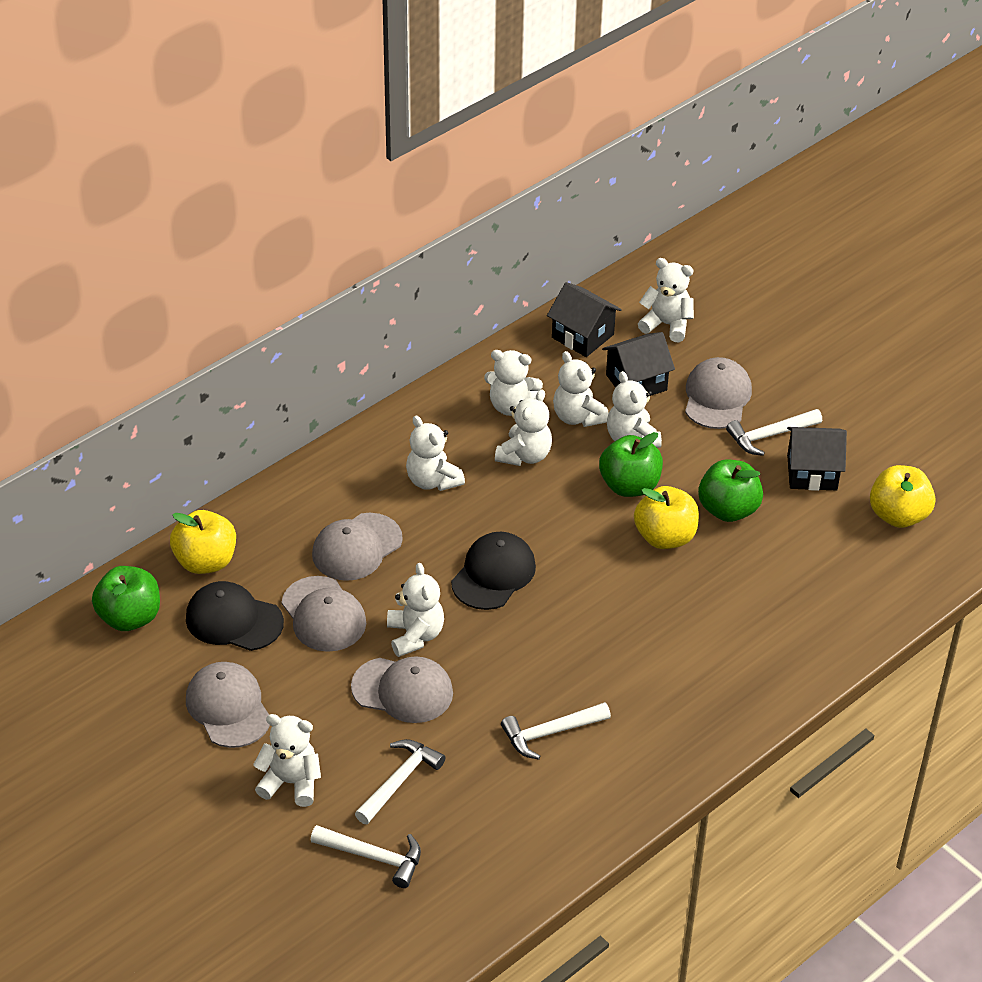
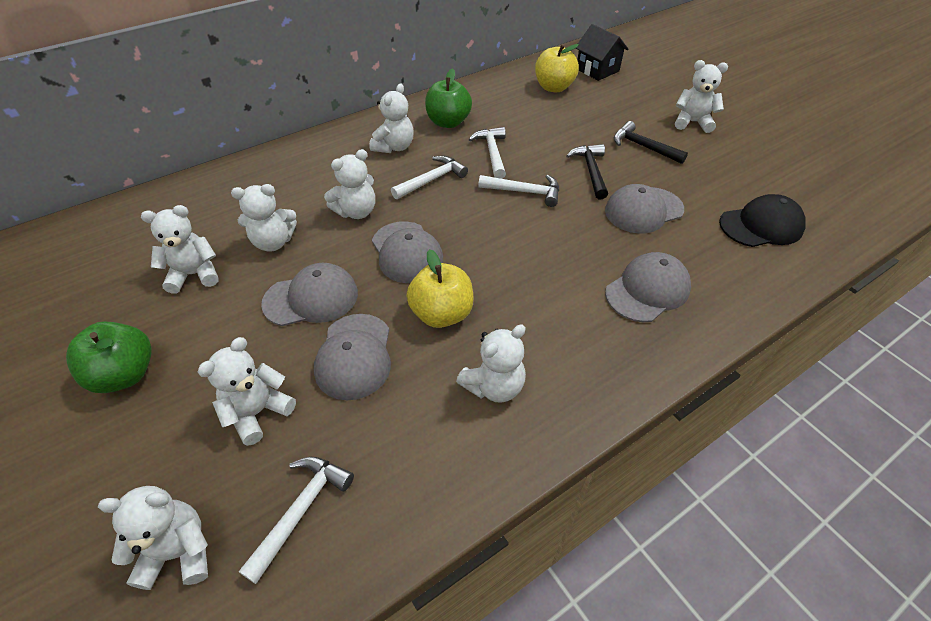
black cap: [186,581,284,651] [451,532,536,610] = 2 -> [719,194,806,247] = 1
black hammer: none = 0 -> [566,144,608,199] [614,121,688,164] = 2
black house: [547,282,622,357] [602,332,675,395] [787,427,847,491] = 3 -> [576,24,628,81] = 1
green apple: [92,566,160,631] [599,432,663,497] [698,460,763,522] = 3 -> [66,321,152,393] [425,68,472,128] = 2
yellow apple: [170,510,236,574] [634,486,699,549] [870,465,935,528] = 3 -> [406,249,474,328] [535,44,579,92] = 2

